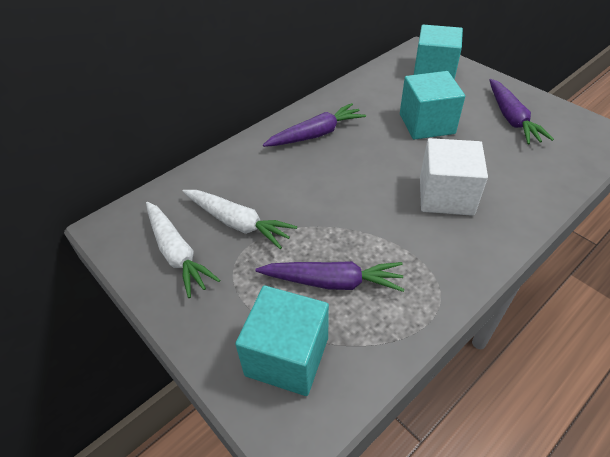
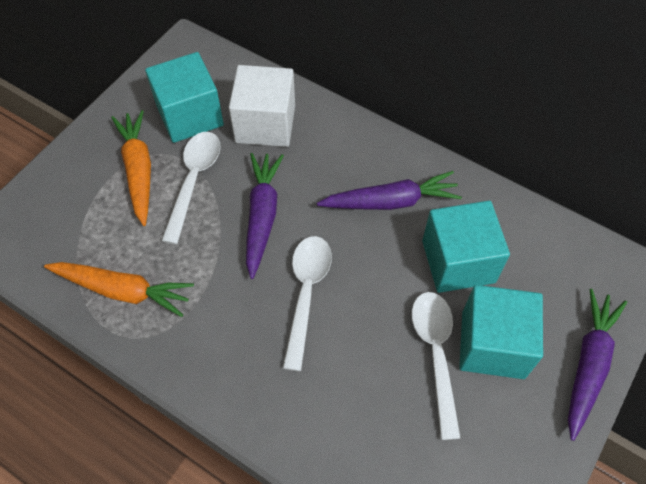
orange carrot: none = 0 -> [44,262,194,317] [111,110,151,226] = 2
white carrot: [146,202,220,298] [182,190,297,249] = 2 -> none = 0
white spoon: none = 0 -> [161,132,221,245] [283,236,332,371] [411,292,461,440] = 3

